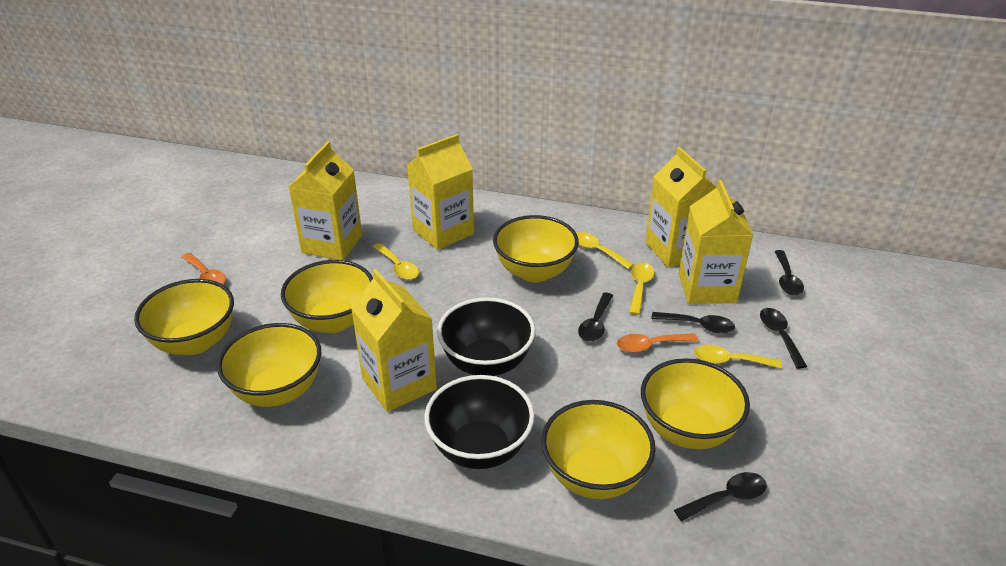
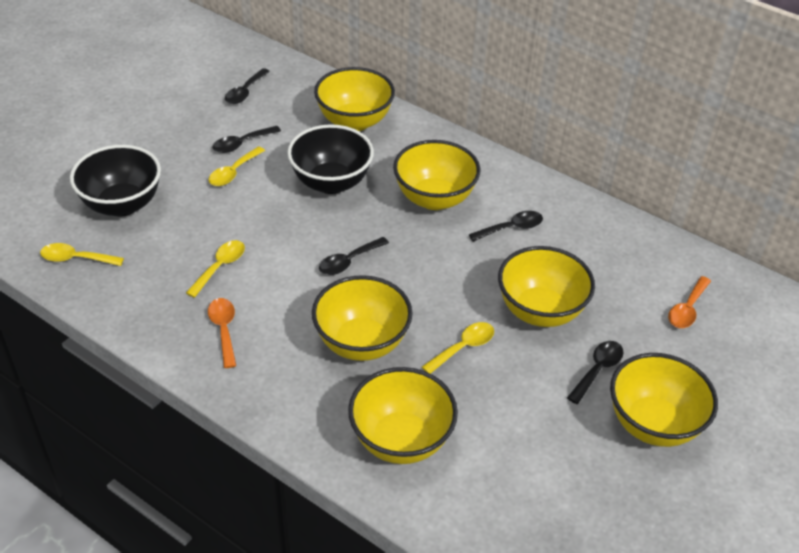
yellow carton: [289,141,362,260] [351,269,437,412] [407,134,474,250] [645,147,717,268] [679,180,753,304] = 5 -> none = 0

